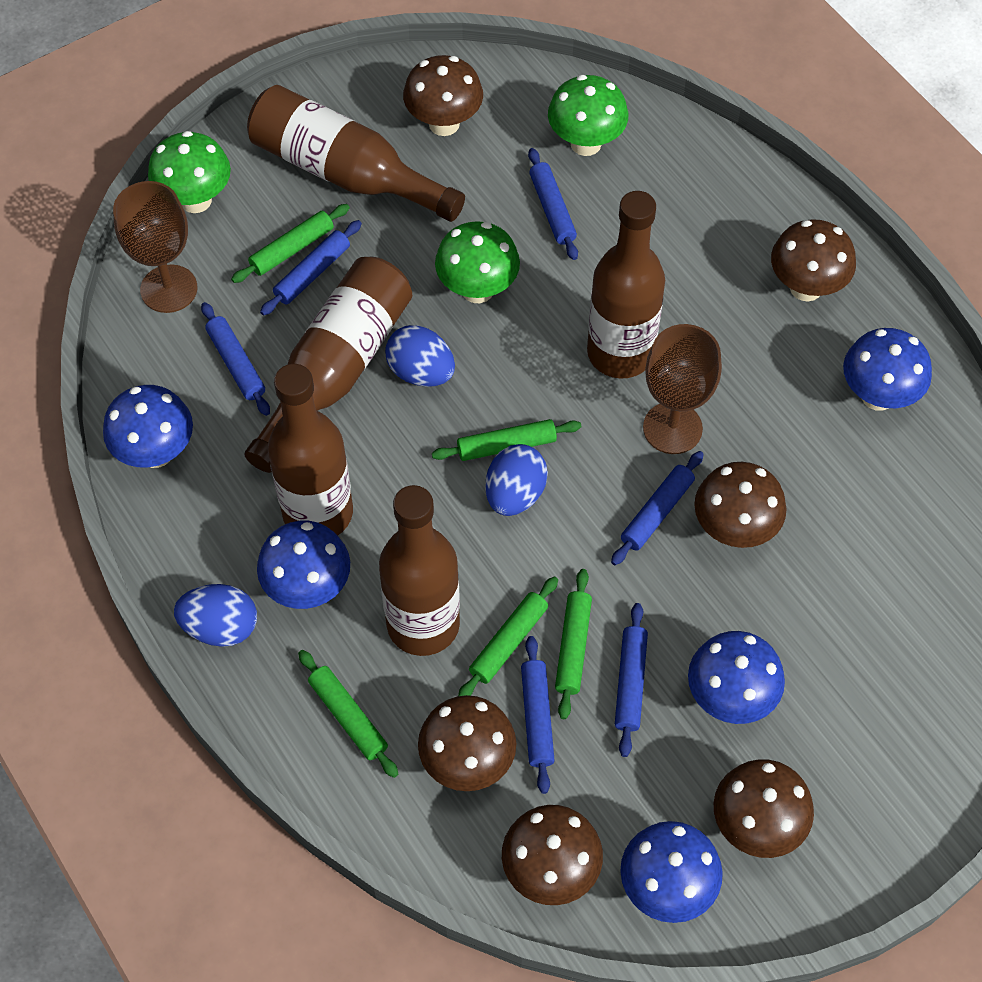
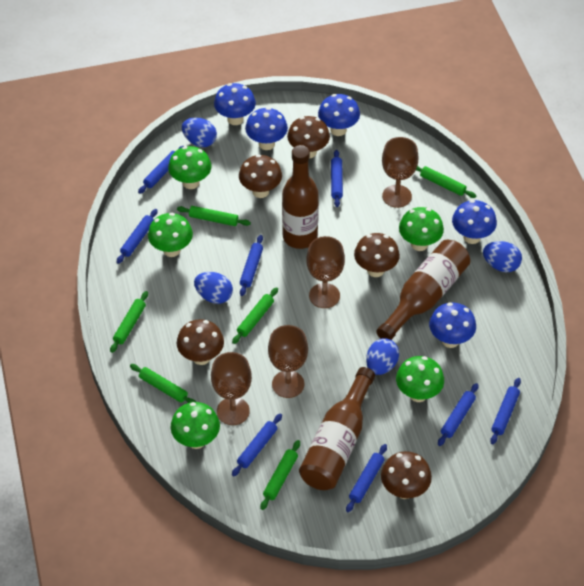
blue egg: [174,584,257,647] [385,325,455,387] [485,444,548,516] = 3 -> [182,118,217,147] [194,272,233,304] [366,338,399,375] [483,241,522,272] = 4
blue rolling pin: [201,302,270,416] [260,220,362,315] [521,636,555,794] [528,148,578,260] [611,451,704,565] [615,603,648,757] = 6 -> [117,209,158,264] [138,146,184,194] [232,413,282,477] [240,235,263,296] [331,150,343,207] [346,444,387,513] [438,383,479,446] [490,378,521,444] = 8
brown bottle: [244,257,412,473] [247,85,465,222] [268,364,353,536] [379,485,460,656] [587,191,665,379] = 5 -> [282,145,319,249] [299,367,375,490] [376,240,470,340] = 3
brown goblet: [113,181,197,313] [643,324,722,454] = 2 -> [211,352,252,425] [268,325,308,398] [306,236,345,308] [382,137,419,208] = 4
brown mushroom: [403,55,483,136] [418,695,516,791] [502,805,603,905] [694,462,787,548] [714,759,814,858] [771,219,856,302] = 6 -> [177,319,224,365] [239,154,282,198] [287,116,330,159] [354,233,400,277] [381,451,432,499] = 5
green mushroom: [148,131,231,213] [435,221,520,303] [548,75,628,156] = 3 -> [148,213,193,257] [168,146,212,189] [171,402,220,449] [396,356,444,402] [399,207,444,251] = 5
green rolling pin: [231,204,350,283] [298,650,398,778] [432,419,581,461] [458,576,558,696] [555,569,592,719] = 5 -> [110,291,148,353] [130,364,196,403] [177,206,251,226] [232,287,278,344] [260,440,300,510] [416,166,476,198] = 6

